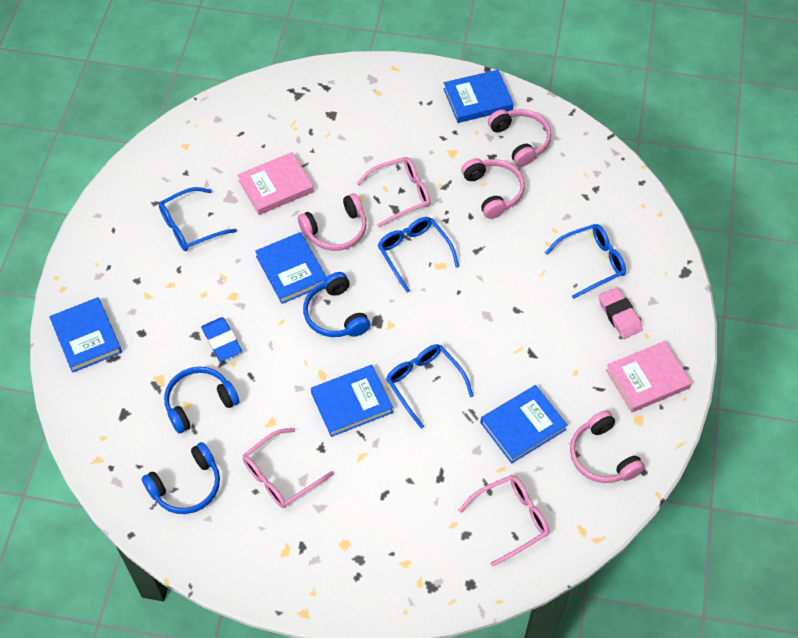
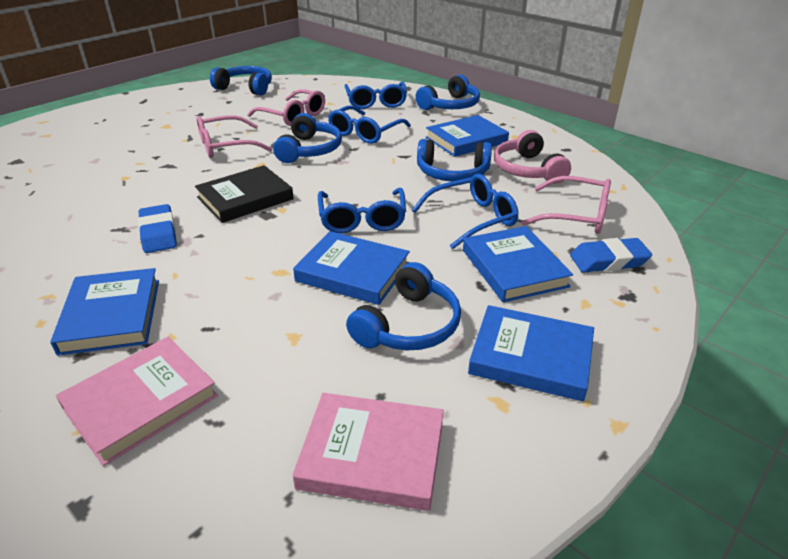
black book: none = 0 -> [195,165,294,223] = 1
blue eraser: [201,317,242,361] = 1 -> [138,204,177,253] [570,238,652,273] = 2
blue headphones: [142,442,220,514] [164,367,239,433] [303,272,370,337] = 3 -> [210,66,272,95] [273,113,342,163] [346,262,461,350] [416,75,480,110] [417,139,492,182] = 5
pink eraser: [599,287,643,339] = 1 -> none = 0
pink headphones: [298,193,367,251] [461,158,525,219] [488,109,551,167] [570,410,645,483] = 4 -> [494,130,571,184] = 1

